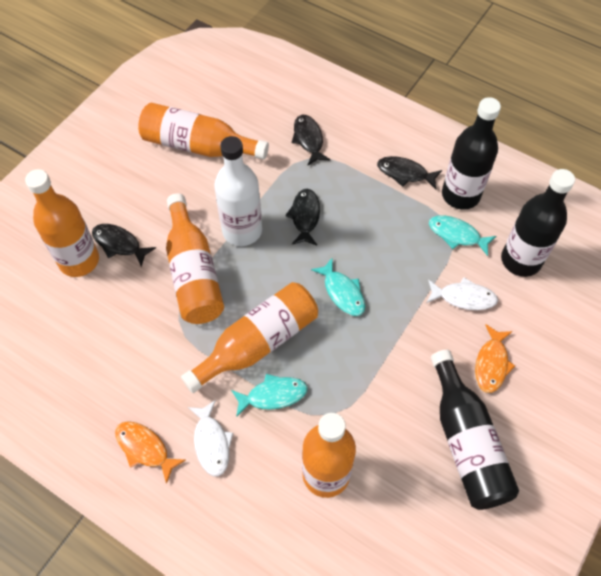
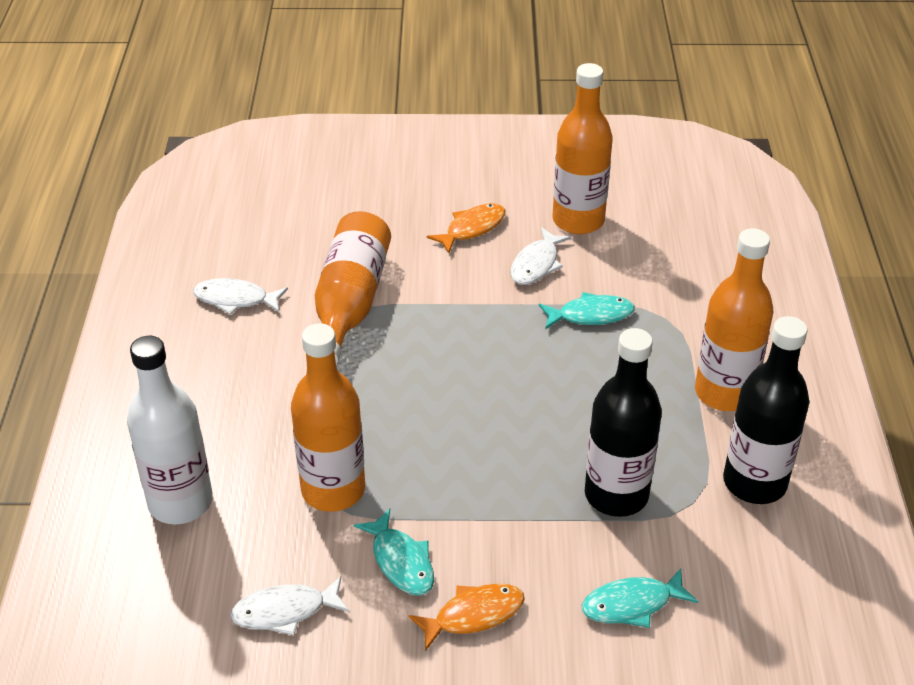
black bottle: [431,350,519,510] [442,97,501,209] [501,169,575,277] = 3 -> [585,328,662,517] [723,316,809,504] = 2
black fish: [92,224,156,267] [285,189,320,245] [292,115,331,165] [377,156,442,189] = 4 -> none = 0
orange bottle: [25,169,99,277] [138,103,269,160] [166,193,224,324] [181,282,318,393] [302,413,356,498] = 5 -> [291,323,365,512] [315,211,391,364] [552,63,613,234] [695,228,773,411] = 4
white fish: [188,400,233,476] [426,277,498,310] = 2 -> [193,278,288,315] [230,576,350,635] [510,227,571,285] = 3

